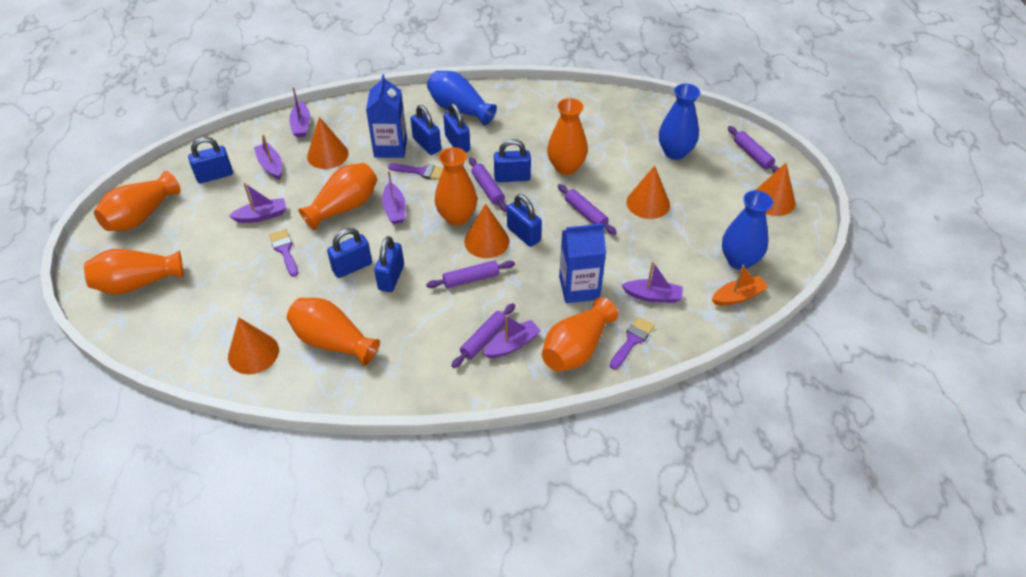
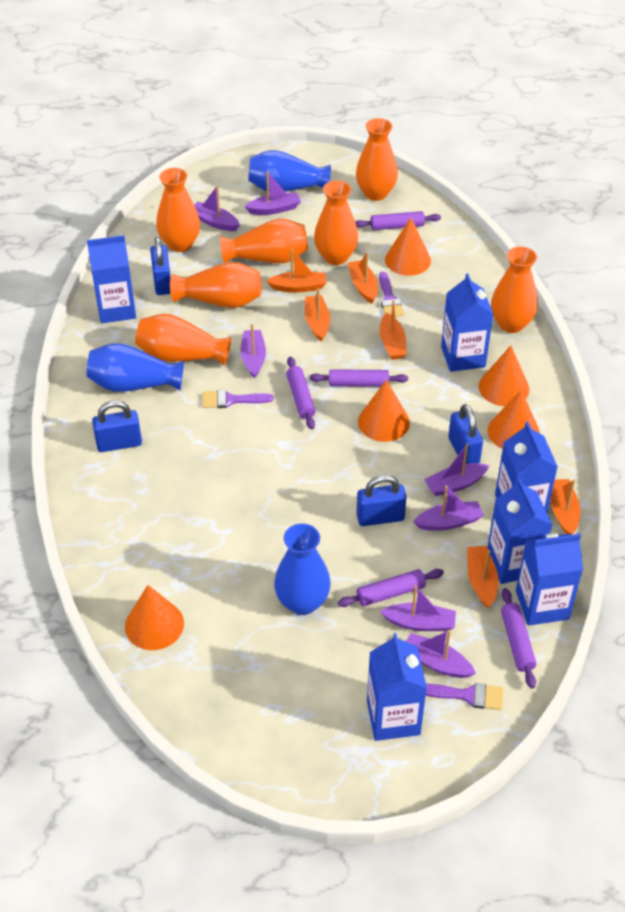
blue carton: [366,74,407,158] [559,223,606,303] = 2 -> [87,235,136,323] [367,633,427,741] [441,273,493,372] [487,478,552,584] [495,422,558,512] [516,533,583,626] = 6
blue padlock: [188,137,233,183] [327,228,372,278] [374,236,404,292] [411,105,441,155] [443,103,470,152] [494,139,531,182] [507,194,542,247] = 7 -> [92,400,142,452] [150,237,171,295] [356,475,407,526] [448,404,483,464] = 4
orange boat: [712,265,768,306] = 1 -> [266,249,326,293] [305,288,330,342] [348,252,378,304] [379,300,406,360] [467,546,499,608] [551,479,581,535] = 6
purple boat: [229,183,286,223] [254,134,282,180] [289,87,310,137] [382,171,405,224] [483,315,541,358] [622,261,683,303] = 6 -> [194,185,240,231] [240,324,266,378] [244,172,301,215] [380,585,456,631] [406,630,476,678] [413,486,484,531] [424,444,490,496] = 7

